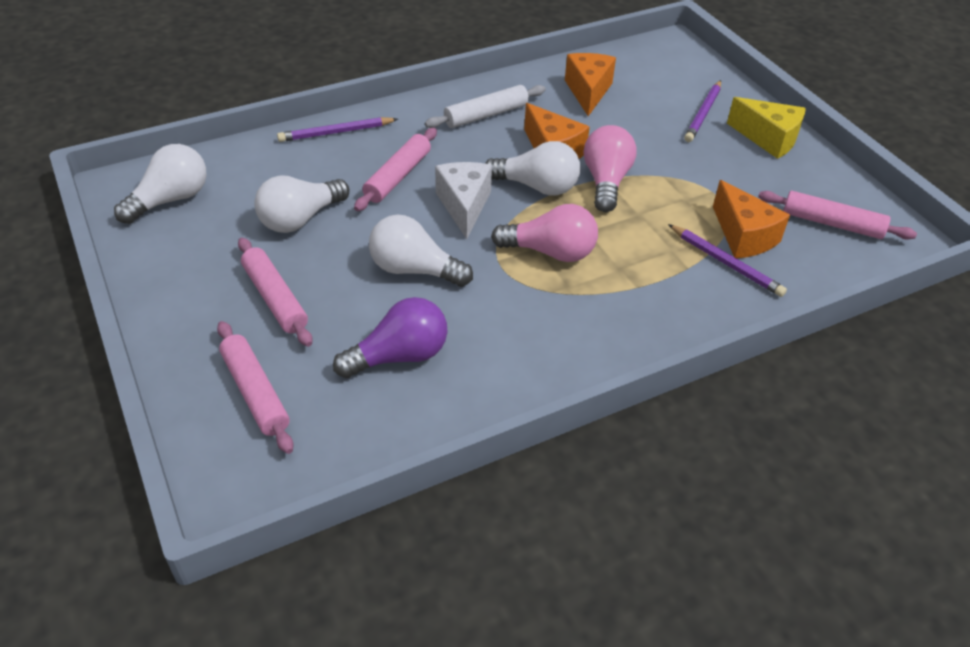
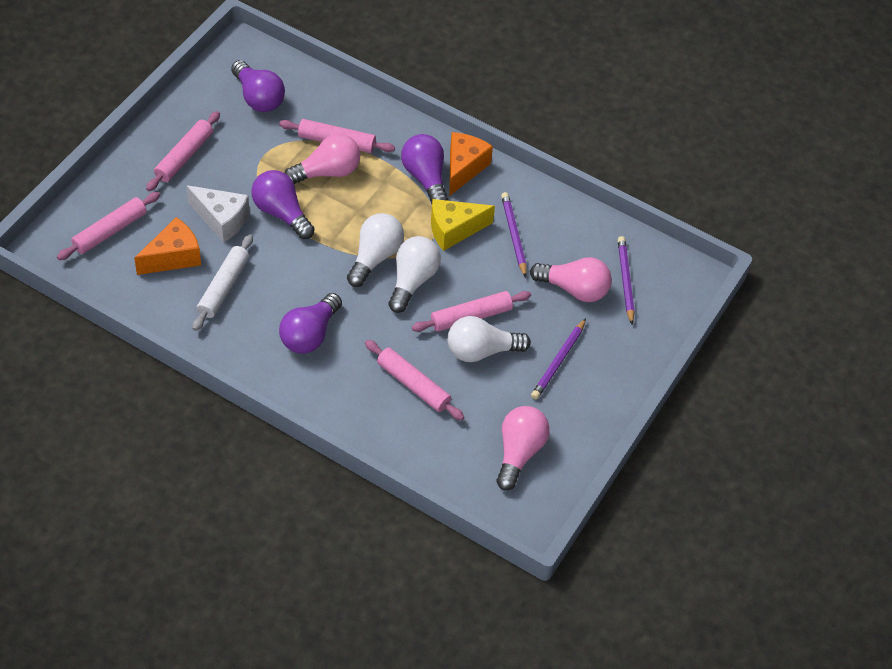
orange cheese: [524,103,590,159] [565,53,616,116] [713,180,790,259] = 3 -> [134,217,201,275] [449,132,493,196] = 2
pink light bulb: [491,204,598,262] [584,125,636,212] = 2 -> [284,134,360,185] [496,406,550,491] [530,257,612,302] = 3
pink rolling pin: [217,321,294,454] [238,238,312,347] [354,128,437,211] [758,191,917,240] = 4 -> [57,192,160,260] [146,111,220,191] [279,119,395,153] [365,340,464,421] [412,291,531,332] = 5
purple light bulb: [333,297,447,378] = 1 -> [231,60,285,112] [251,170,315,239] [279,293,342,354] [401,134,448,205] = 4
white light bulb: [114,144,207,224] [254,176,349,233] [369,214,473,287] [485,141,581,196] = 4 -> [347,213,404,287] [388,236,441,313] [447,316,531,362] = 3

